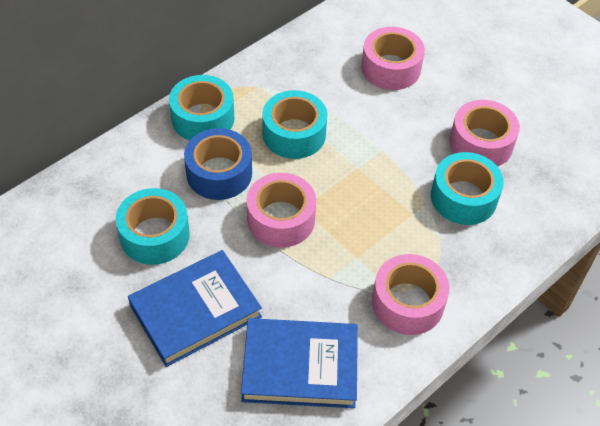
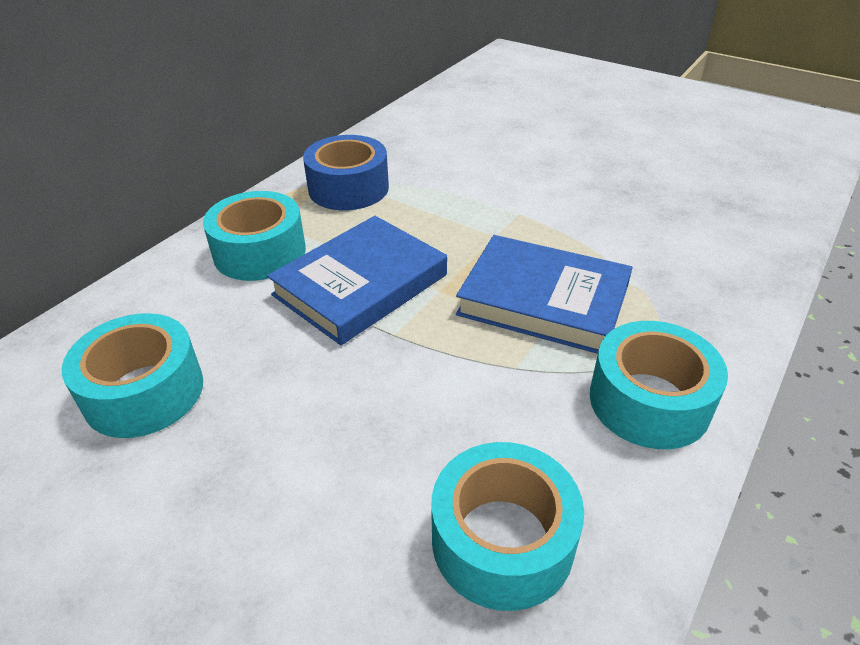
pink tape: [246,173,316,248] [361,27,425,90] [372,254,449,335] [450,100,520,166] = 4 -> none = 0

